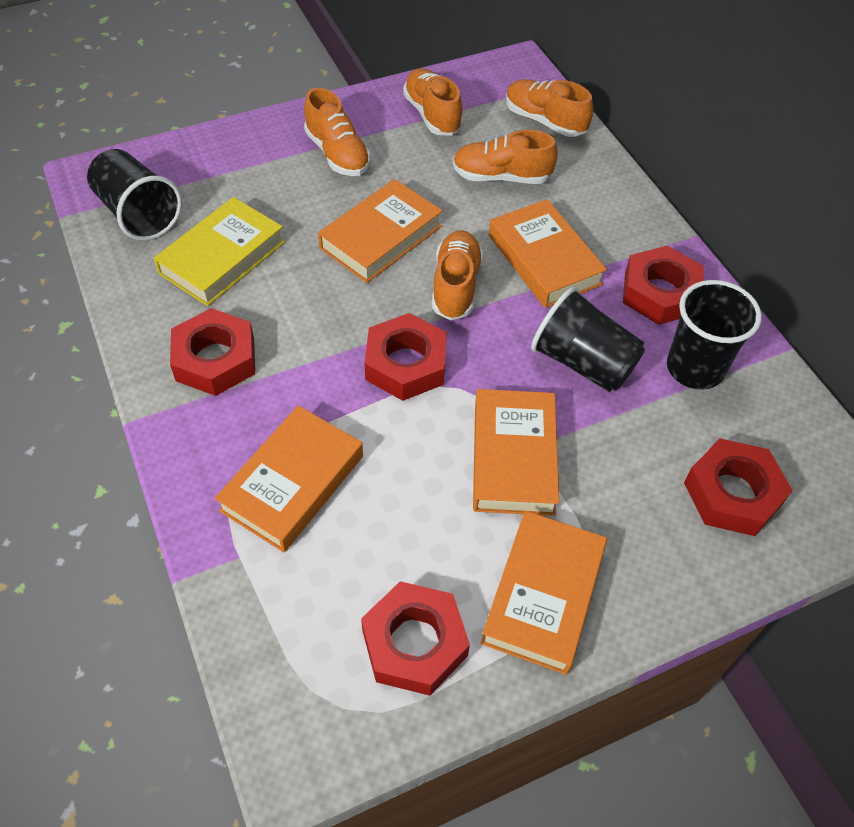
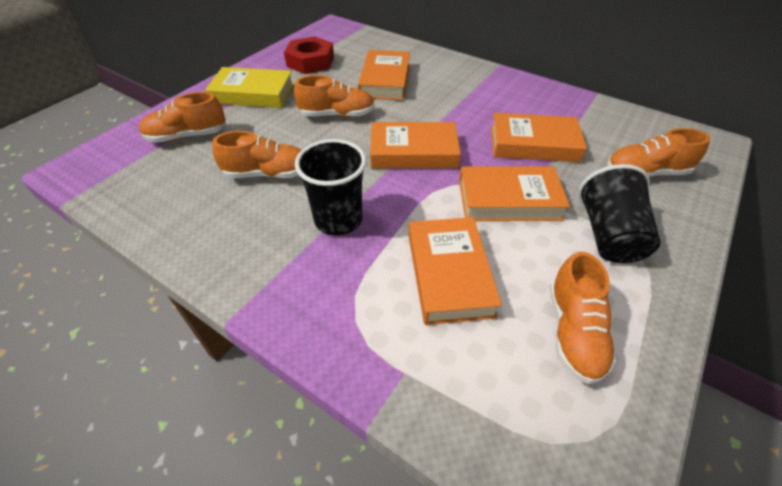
black cup: [87,149,182,241] [531,287,645,392] [667,280,762,390] = 3 -> [295,139,367,235] [578,164,660,263] = 2
red nut: [170,308,255,396] [361,581,470,696] [364,313,447,401] [623,246,704,325] [684,438,793,536] = 5 -> [284,36,334,74] = 1

